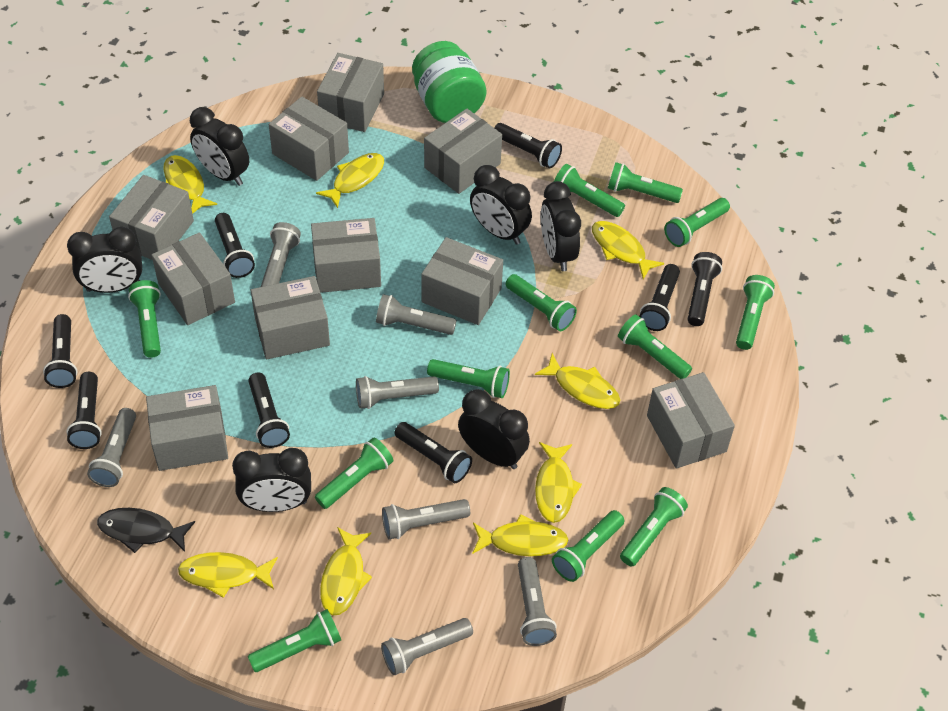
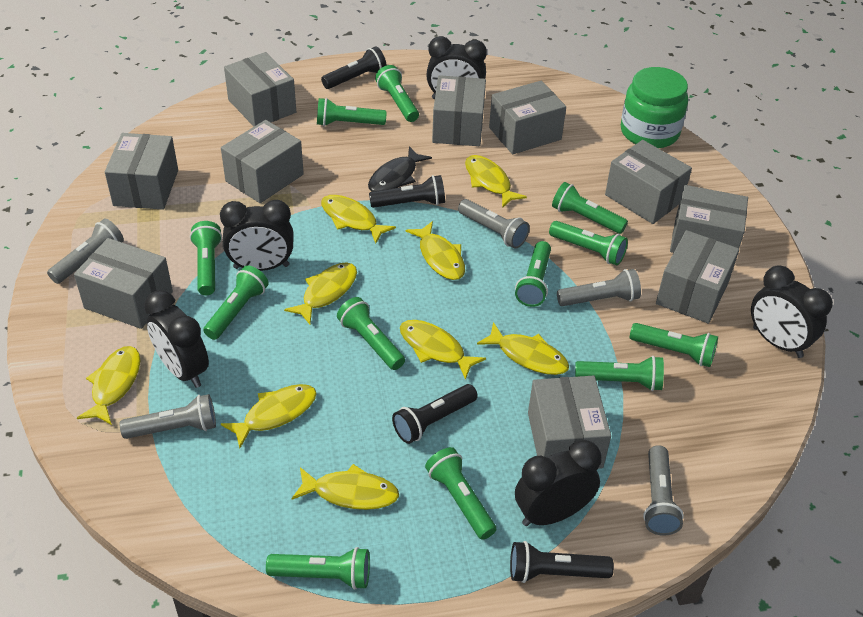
black clock: [67,227,142,293] [190,107,249,186] [232,448,311,512] [458,389,530,469] [470,165,532,245] [541,181,581,271] = 6 -> [144,290,209,388] [220,200,293,271] [426,36,487,99] [515,440,602,526] [751,265,833,358] = 5
black flashlight: [43,314,77,388] [66,372,102,449] [215,213,255,278] [248,372,290,448] [394,422,472,483] [494,123,562,168] [639,264,680,331] [687,252,722,326] = 8 -> [321,46,386,89] [369,175,445,208] [392,384,478,444] [510,541,614,583] = 4
grey flashlight: [87,408,136,487] [261,222,301,287] [356,376,439,409] [376,294,457,335] [381,618,473,675] [382,499,470,539] [518,557,557,646] = 7 -> [47,219,124,284] [120,394,216,439] [458,199,530,249] [557,269,641,306] [643,445,684,536] = 5
yellow fish: [163,155,217,214] [178,552,278,598] [316,153,384,208] [320,527,372,615] [472,514,568,556] [535,353,620,409] [535,442,582,523] [592,221,664,279] = 8 -> [77,346,140,425] [221,384,317,448] [284,262,357,324] [291,464,399,510] [321,195,396,244] [400,320,486,380] [406,221,465,280] [465,155,527,208] [477,322,569,375] = 9

